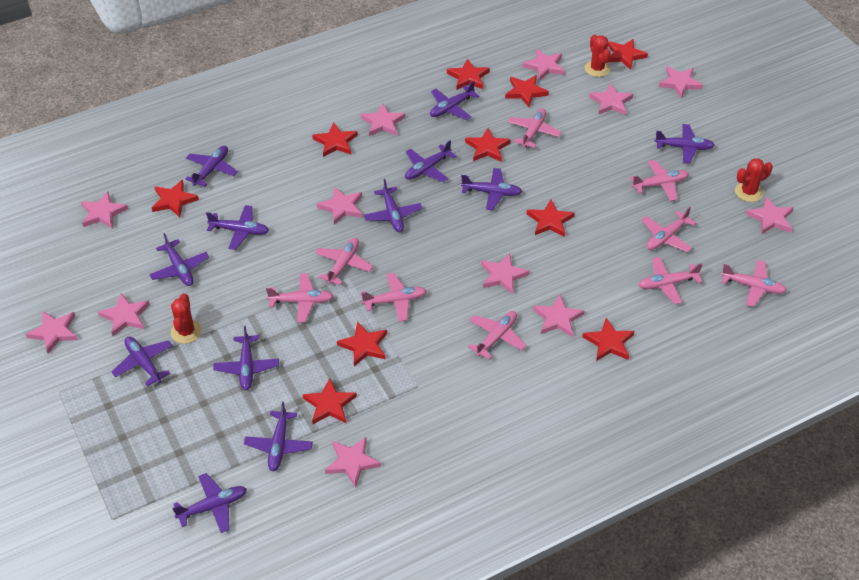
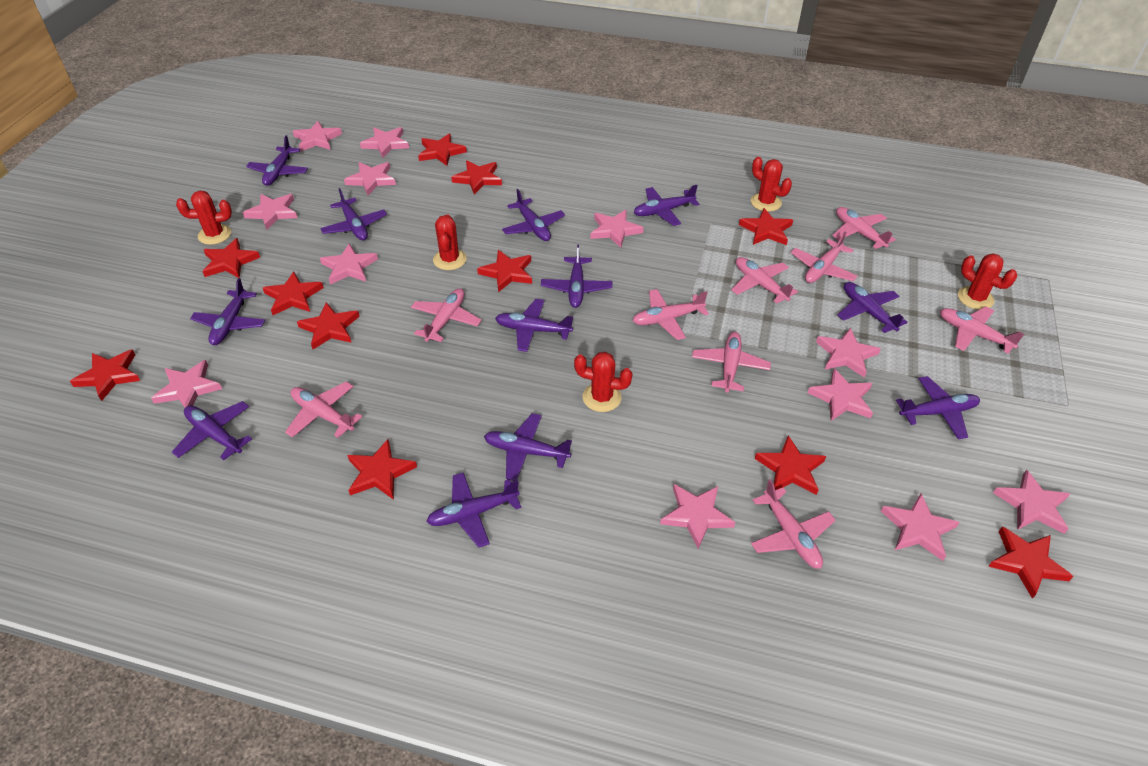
red cactus: [171,293,202,344] [585,35,611,77] [735,158,773,202] = 3 -> [176,191,232,245] [433,215,467,270] [574,352,633,412] [751,157,792,212] [958,253,1017,310] = 5
red star: [152,180,199,217] [302,378,357,424] [312,122,358,157] [337,321,387,366] [447,58,490,90] [465,128,511,162] [505,75,549,107] [527,200,575,237] [582,318,634,361] [608,39,648,70] = 10 -> [70,349,140,401] [202,238,260,278] [263,272,324,315] [297,302,360,349] [347,439,417,500] [418,134,467,166] [451,161,502,194] [477,250,532,292] [739,208,793,245] [755,435,826,495] [988,526,1074,599] = 11

